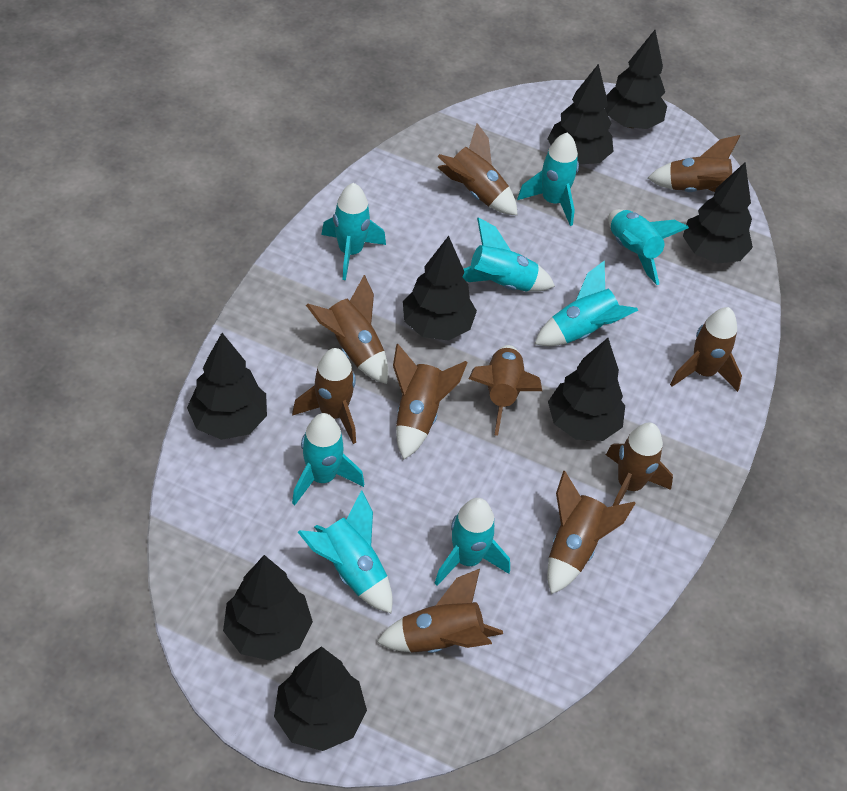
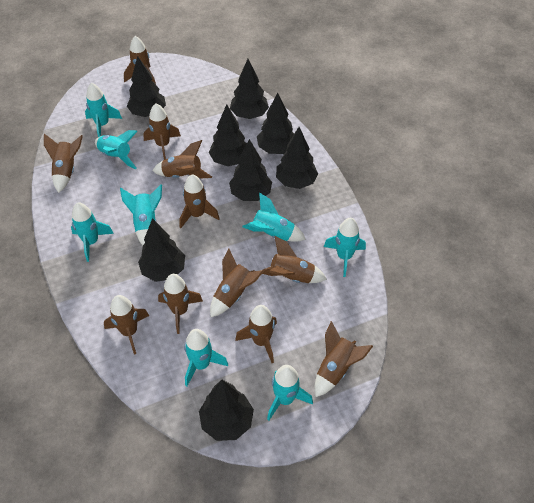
brown rocket: [292,348,356,444] [306,275,388,384] [377,569,503,653] [393,344,468,460] [437,123,518,215] [469,345,542,436] [547,471,636,594] [606,422,673,506] [648,135,740,192] [670,307,742,392] = 10 -> [44,134,83,193] [104,295,149,355] [124,36,156,84] [143,103,181,160] [152,140,212,178] [158,274,203,334] [180,174,220,228] [210,249,264,317] [235,305,277,363] [262,236,327,283] [315,321,373,397] = 11

